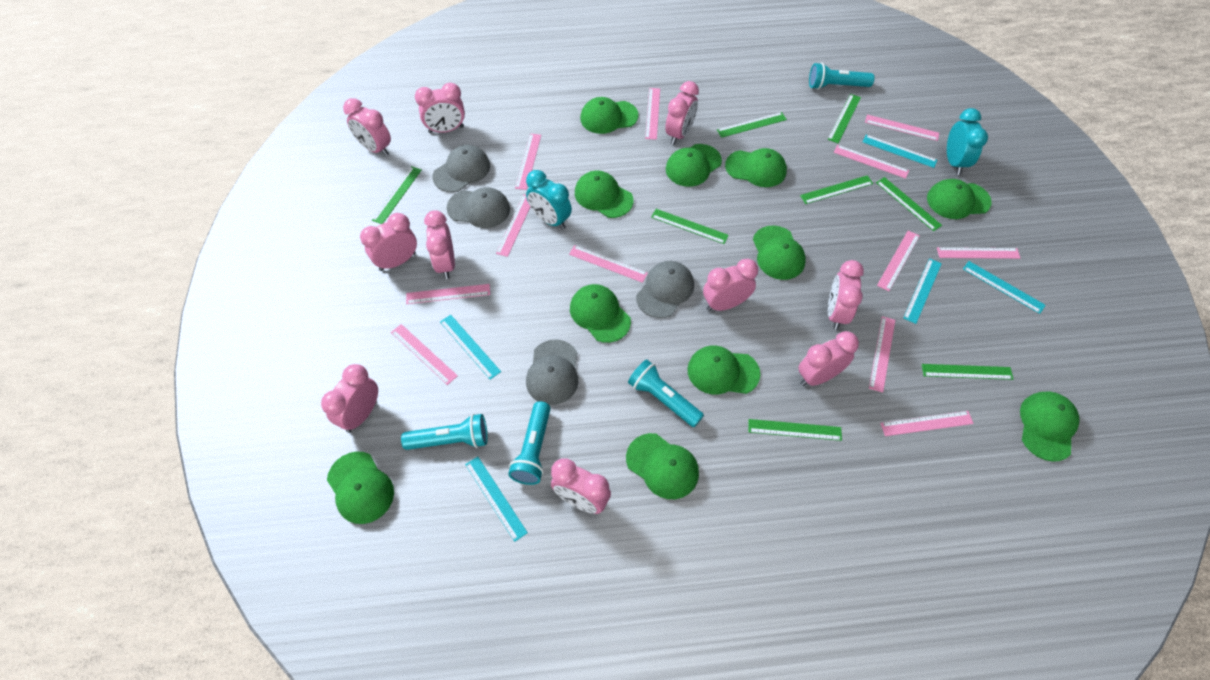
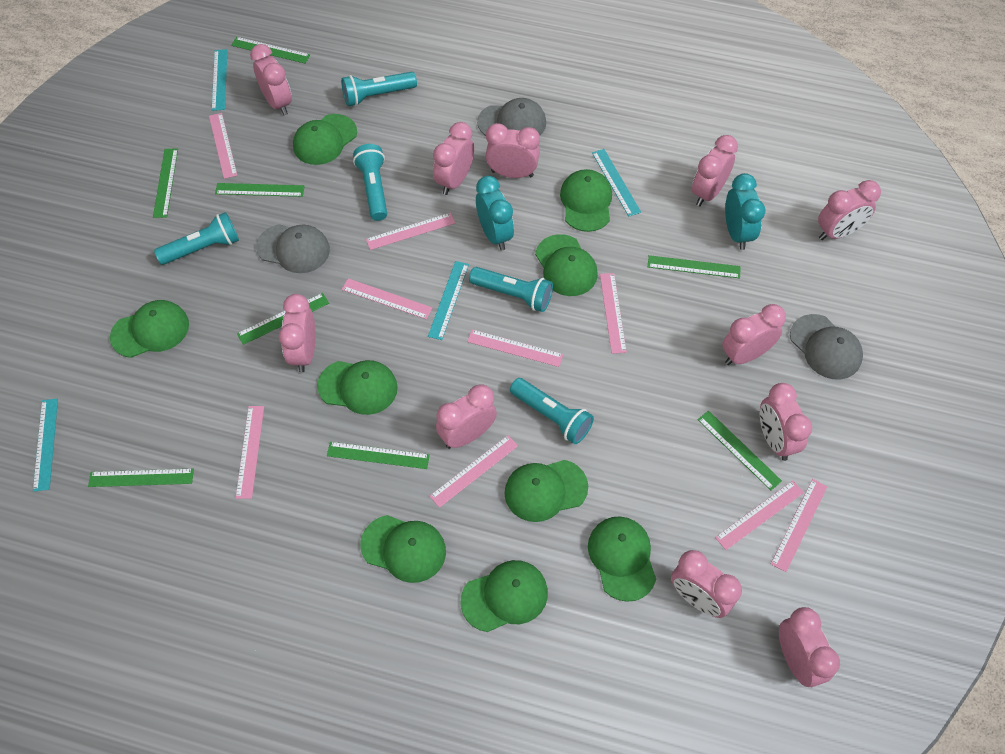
green cap: [327,451,394,524] [570,284,631,343] [575,170,634,218] [580,97,639,134] [626,433,699,499] [666,144,722,187] [687,345,761,395] [725,148,787,187] [753,226,806,280] [927,179,992,219] [1020,392,1080,462] = 11 -> [110,300,189,358] [293,114,357,165] [317,360,398,415] [360,515,446,583] [460,560,548,632] [504,460,588,522] [535,234,598,296] [560,169,612,232] [588,516,656,602] = 9
grey cap: [433,145,490,192] [447,187,510,228] [526,340,578,405] [636,261,694,318] = 4 -> [256,224,330,273] [477,98,546,136] [790,314,863,379] = 3
pink clock: [321,364,378,432] [343,98,391,156] [360,213,417,271] [415,83,465,133] [424,210,455,279] [551,458,611,514] [665,81,699,145] [703,259,758,311] [798,331,859,386] [828,260,864,330] = 10 -> [250,44,292,115] [279,294,315,372] [433,122,474,195] [436,384,497,449] [486,123,540,178] [671,550,742,618] [692,135,738,206] [722,304,786,365] [760,383,812,461] [779,607,840,687] [818,180,881,240] = 11
pink ruler: [391,324,458,385] [406,284,490,304] [496,194,530,257] [515,133,541,190] [569,245,648,283] [645,88,660,140] [834,145,909,179] [865,115,939,141] [869,316,895,393] [877,230,920,291] [880,411,974,436] [937,247,1020,259] = 12 -> [209,113,237,179] [236,406,264,499] [342,278,432,319] [366,213,455,250] [429,435,518,508] [467,329,563,367] [600,273,627,354] [715,481,804,550] [771,479,827,572] = 9
turquoise flashlight: [401,414,488,450] [508,401,551,485] [628,359,704,427] [809,63,875,90] = 4 -> [154,212,239,265] [341,72,417,106] [353,144,387,221] [469,267,553,312] [510,378,594,444] = 5
turquoise ruler: [440,315,501,380] [465,457,528,542] [862,135,937,168] [903,258,942,324] [963,261,1046,314] = 5 -> [33,399,58,492] [212,49,227,111] [428,261,469,340] [592,149,641,217] = 4

